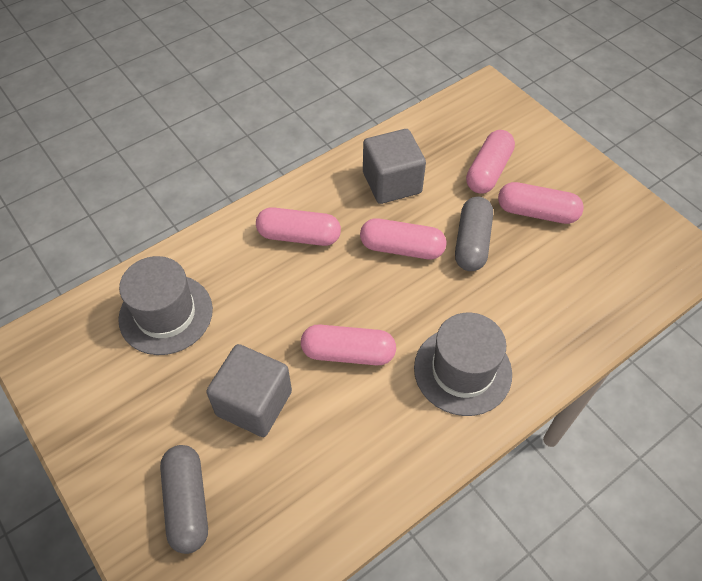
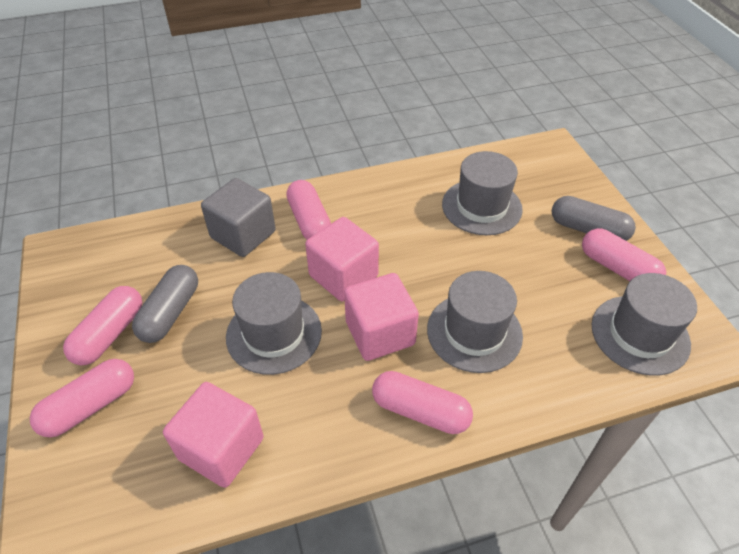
grey cube: [206,344,292,437] [363,129,426,204] = 2 -> [201,178,276,257] = 1
grey hat: [118,256,213,355] [414,312,512,416] = 2 -> [226,272,322,375] [427,271,523,373] [442,151,523,235] [592,273,697,376] = 4
pink cube: none = 0 -> [163,382,264,488] [305,217,379,302] [344,273,419,361] = 3

